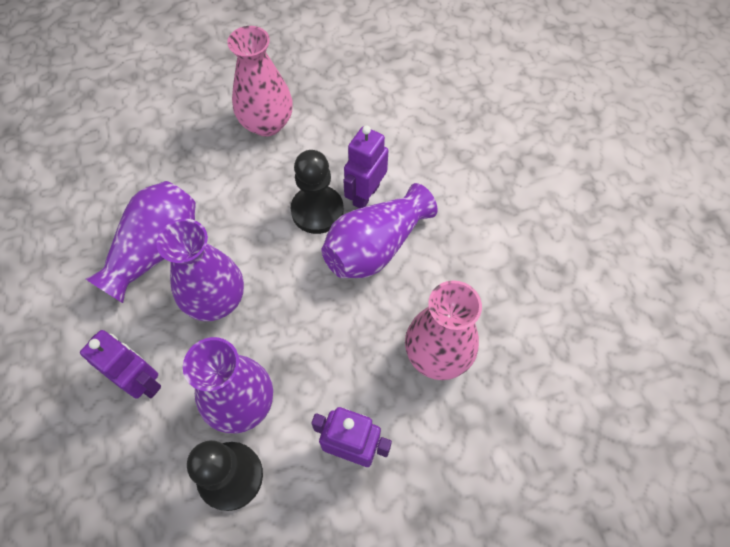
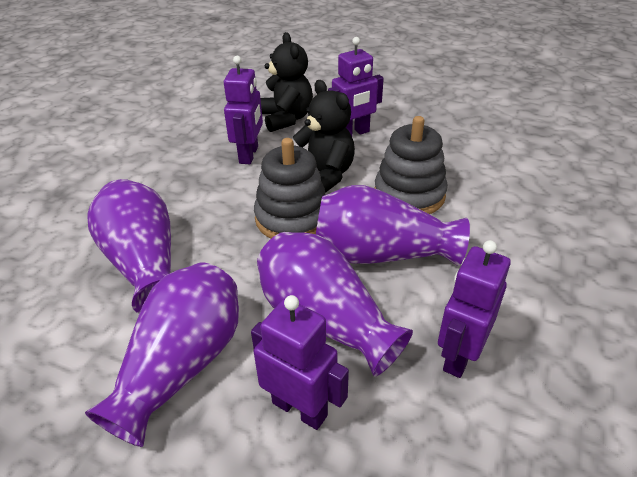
black pawn: [187,440,263,511] [291,150,344,234] = 2 -> none = 0
black teddy bear: none = 0 -> [260,32,313,132] [293,80,355,193] = 2
grey stacking toy: none = 0 -> [254,138,326,238] [375,116,448,214] = 2
pink vase: [227,26,293,137] [405,281,482,380] = 2 -> none = 0
purple robot: [80,330,161,399] [311,407,392,467] [343,126,388,208] = 3 -> [224,56,263,164] [251,295,349,430] [328,37,384,136] [438,240,511,378] = 4

